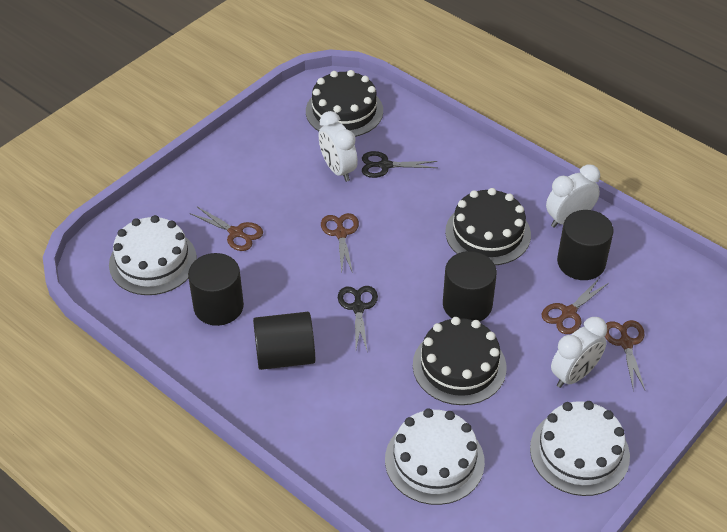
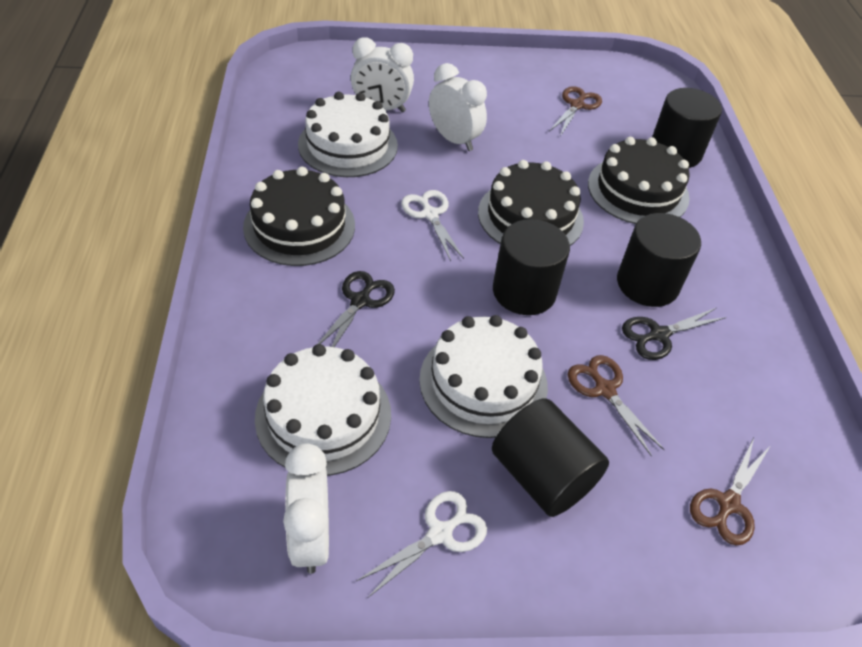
brown scissors: [190,207,263,251] [321,213,359,273] [542,279,609,334] [605,320,645,391] = 4 -> [550,86,602,136] [568,355,665,456] [690,438,770,545] = 3
white scissors: none = 0 -> [356,491,487,598] [401,190,464,261] = 2

